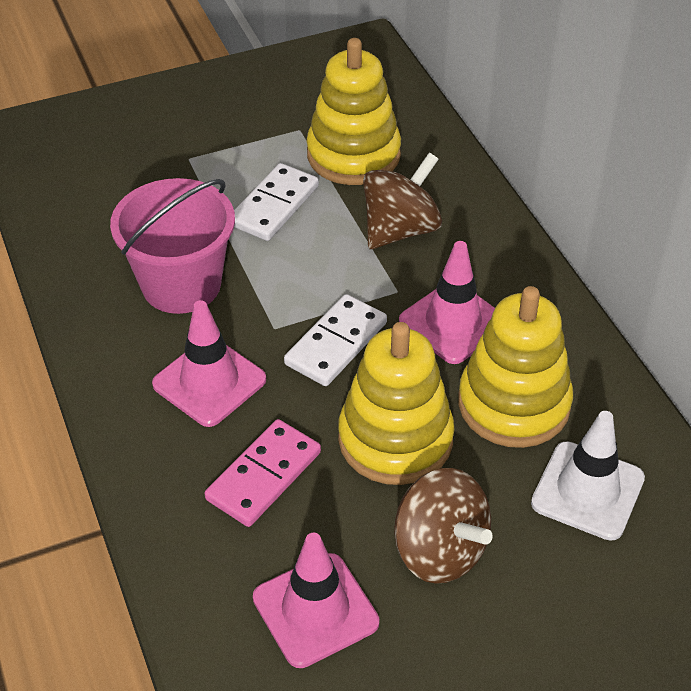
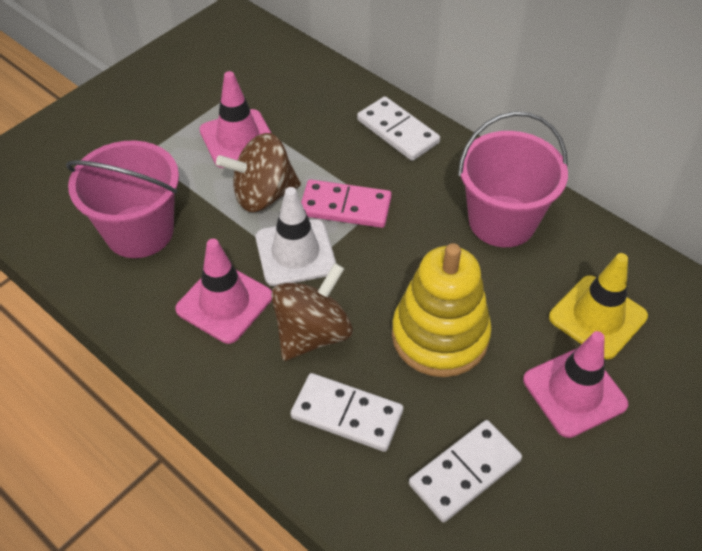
pink bucket: [110,178,235,314] = 1 -> [66,141,179,258] [458,111,568,247] = 2
white domino: [234,163,319,241] [284,294,387,386] = 2 -> [291,373,403,452] [357,96,440,161] [409,420,522,523] = 3
yellow stacking toy: [306,38,401,185] [338,322,455,485] [458,286,573,448] = 3 -> [392,243,492,377] = 1
yellow traffic cone: none = 0 -> [549,253,648,359] = 1

